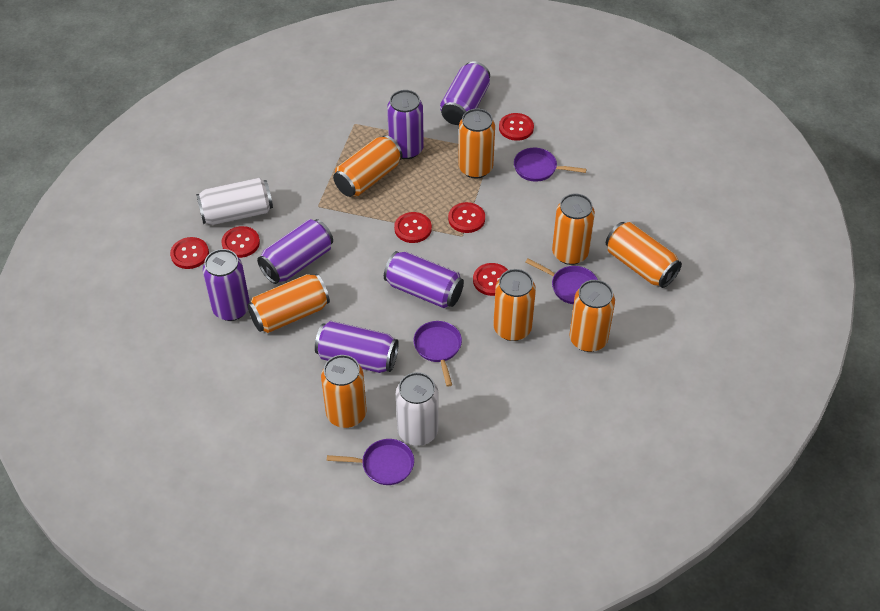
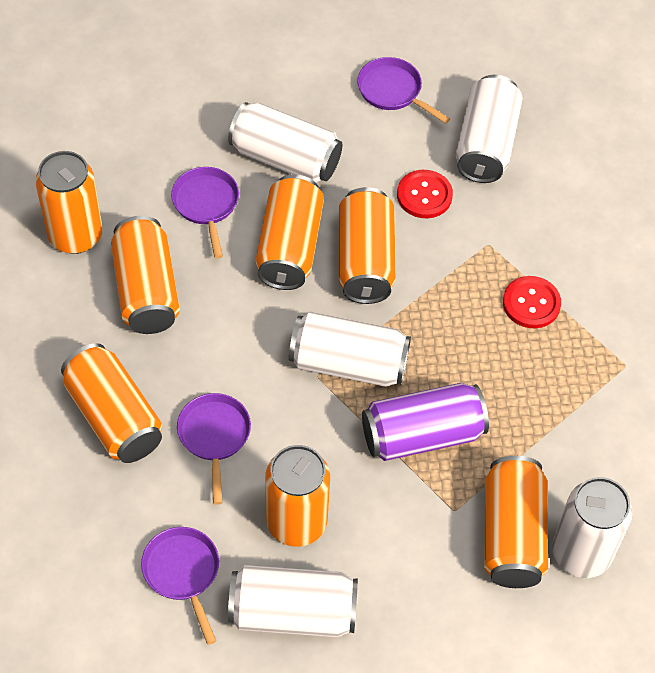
orange can: [247,274,330,333] [321,355,366,428] [333,135,402,197] [458,109,495,178] [493,269,536,341] [552,193,595,265] [570,280,615,352] [606,222,682,288] = 8 -> [35,151,103,254] [61,343,162,463] [111,216,180,334] [255,175,324,290] [265,445,330,547] [338,187,396,304] [484,456,548,588] = 7
purple can: [203,249,250,321] [257,219,333,284] [315,321,399,373] [384,251,464,308] [387,90,424,159] [440,61,490,125] = 6 -> [362,383,489,461] = 1
red button: [170,237,209,269] [222,226,260,258] [394,212,432,243] [448,202,485,233] [473,263,508,296] [499,113,534,141] = 6 -> [397,170,453,218] [503,276,561,328] = 2
white can: [196,178,273,225] [396,372,439,446] = 2 -> [228,102,342,183] [228,565,358,637] [289,311,411,387] [456,75,523,183] [552,477,632,578] = 5

